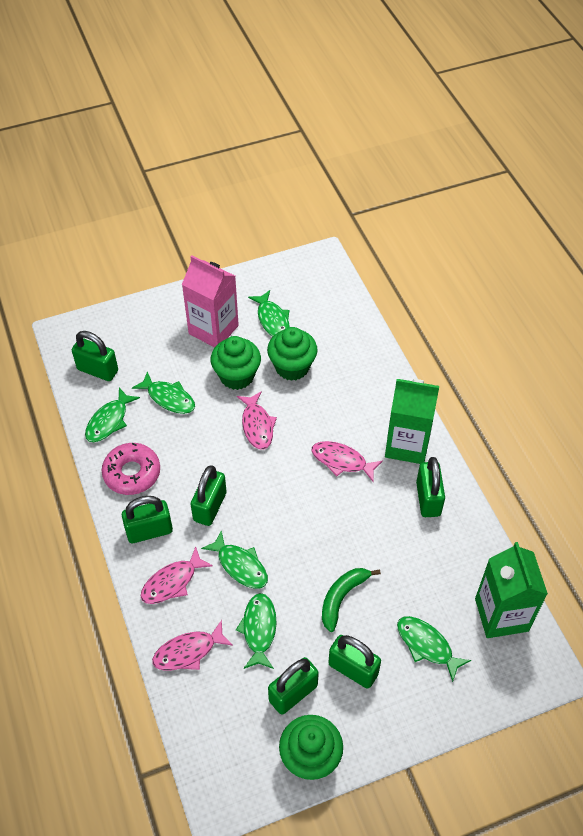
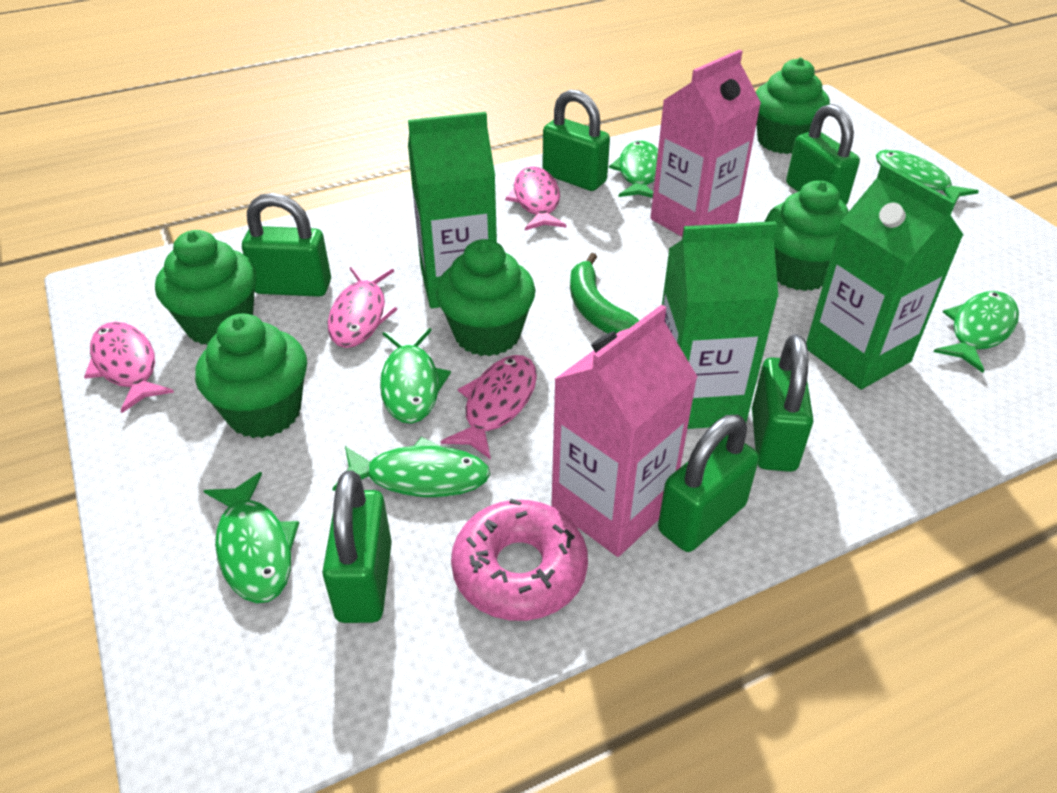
green carton: [385,379,439,464] [475,542,548,638] = 2 -> [408,112,497,308] [662,221,778,429] [806,163,964,389] = 3
green cupcake: [211,336,261,390] [267,327,318,381] [279,715,343,780] = 3 -> [155,230,256,345] [195,314,307,438] [436,239,535,356] [756,58,830,154] [765,181,849,291] = 5
pink carton: [182,255,239,348] = 1 -> [551,305,698,557] [650,50,761,237] = 2

